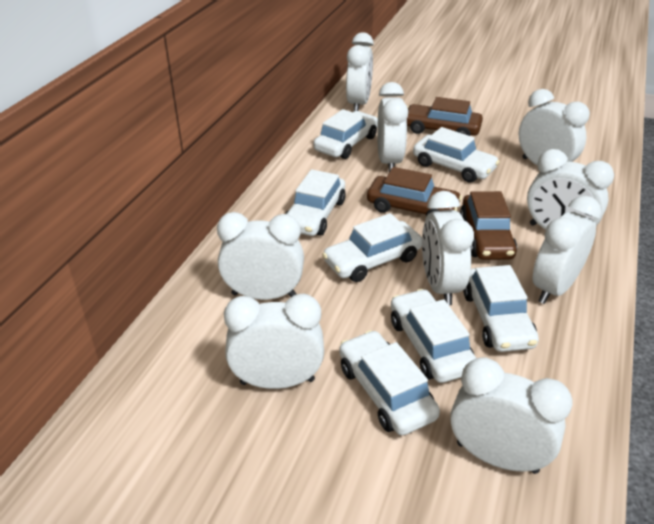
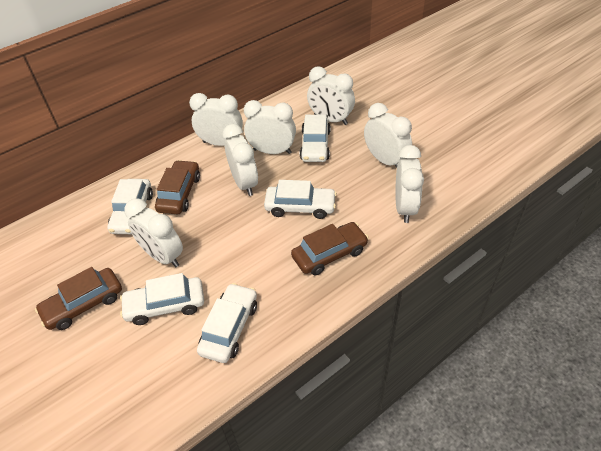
white car: [285,169,346,236] [313,109,378,159] [322,213,422,282] [339,330,440,435] [391,289,477,383] [413,127,500,183] [463,265,539,352] = 7 -> [107,179,153,234] [120,273,204,325] [197,283,257,363] [264,180,337,219] [300,115,330,162] = 5
white clock: [217,212,304,300] [224,294,324,389] [346,32,374,111] [377,82,408,172] [422,191,474,306] [450,357,573,474] [519,89,590,165] [527,149,614,230] [532,196,601,304] = 9 -> [124,198,183,267] [189,93,243,146] [223,124,258,196] [244,100,296,154] [307,67,355,125] [364,103,412,168] [395,145,424,223] = 7

